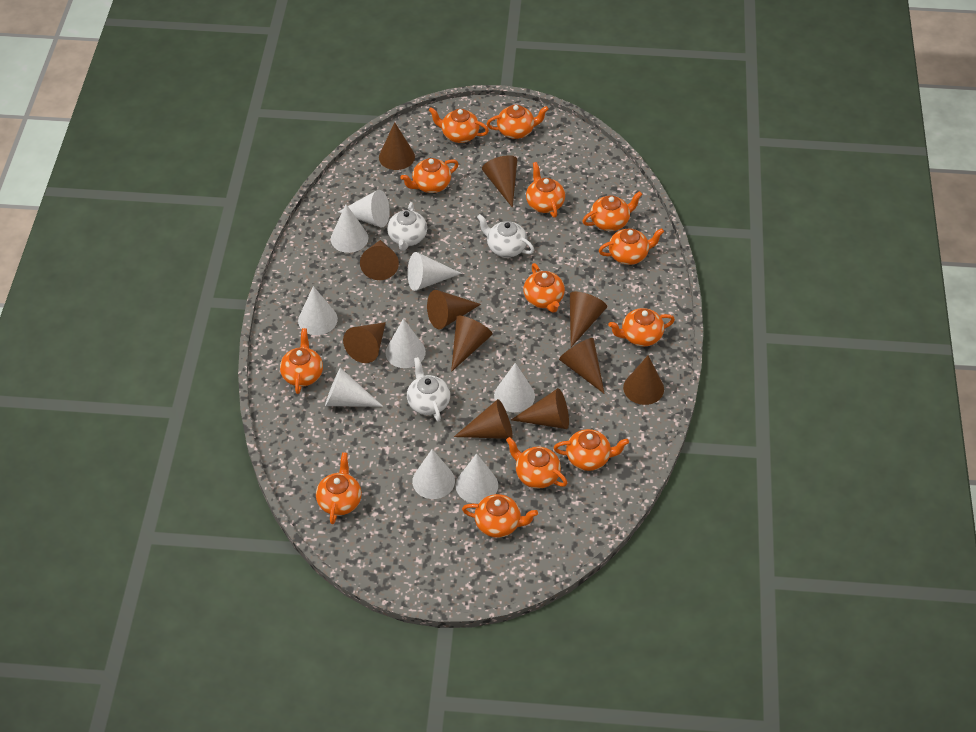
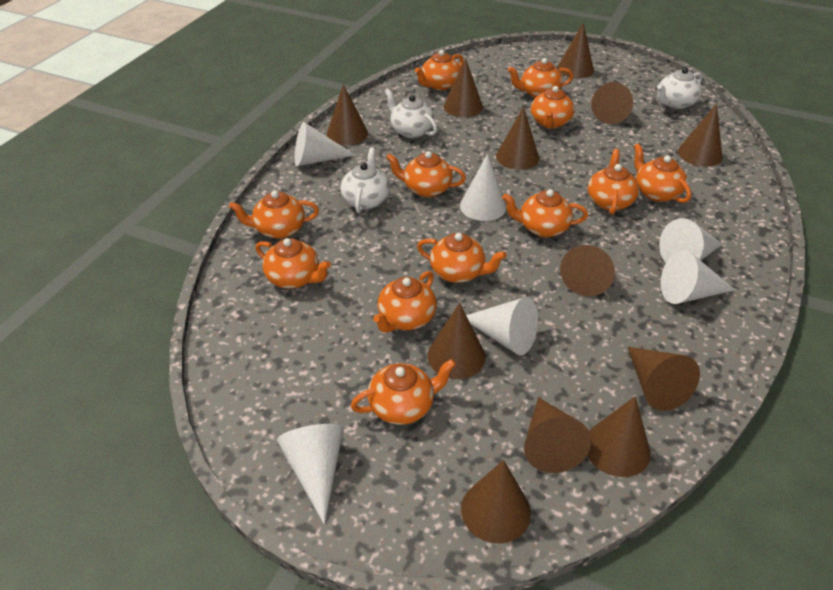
brown cone: [343,322,386,363] [360,240,399,280] [379,122,415,170] [427,290,481,329] [451,316,493,372] [454,399,513,439] [482,155,517,208] [511,388,569,429] [559,338,605,394] [570,292,607,347] [623,356,664,405] = 11 -> [327,84,368,145] [427,303,486,379] [444,58,483,117] [461,460,531,544] [496,107,539,170] [524,397,591,473] [557,23,594,78] [560,245,615,296] [587,396,651,477] [591,82,633,124] [628,347,700,411] [678,104,722,167] = 12
orange teapot: [280,328,323,394] [316,452,362,524] [400,158,458,193] [428,108,489,143] [462,494,538,538] [487,105,549,139] [506,437,567,489] [523,263,565,313] [526,162,565,218] [554,429,629,471] [582,191,643,231] [599,228,664,265] [608,308,675,346] = 13 -> [229,191,319,239] [255,238,331,289] [351,359,456,425] [373,271,437,333] [386,151,466,197] [415,50,464,90] [417,233,506,283] [502,189,588,237] [508,58,573,98] [531,86,574,129] [588,149,639,215] [634,143,691,203] = 12
white cone: [298,286,338,335] [325,368,383,407] [331,204,368,253] [338,190,390,228] [386,319,426,368] [408,252,462,291] [412,449,455,499] [456,453,498,504] [494,363,535,412] = 9 -> [277,424,344,524] [295,122,355,166] [460,154,507,221] [466,297,538,355] [659,218,722,263] [661,250,735,304] = 6

